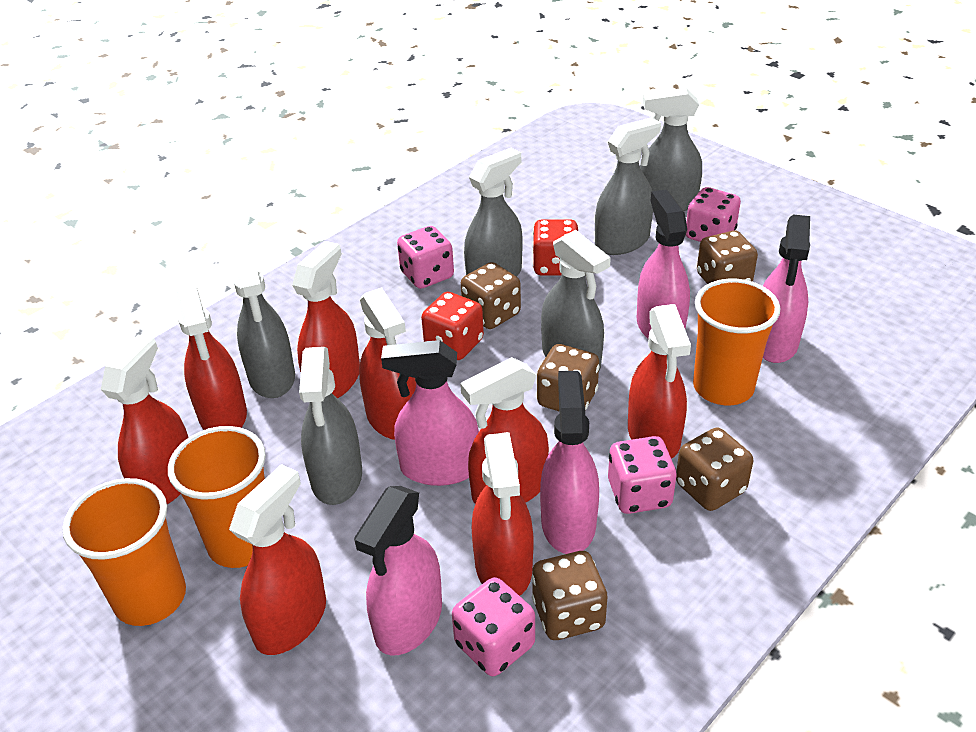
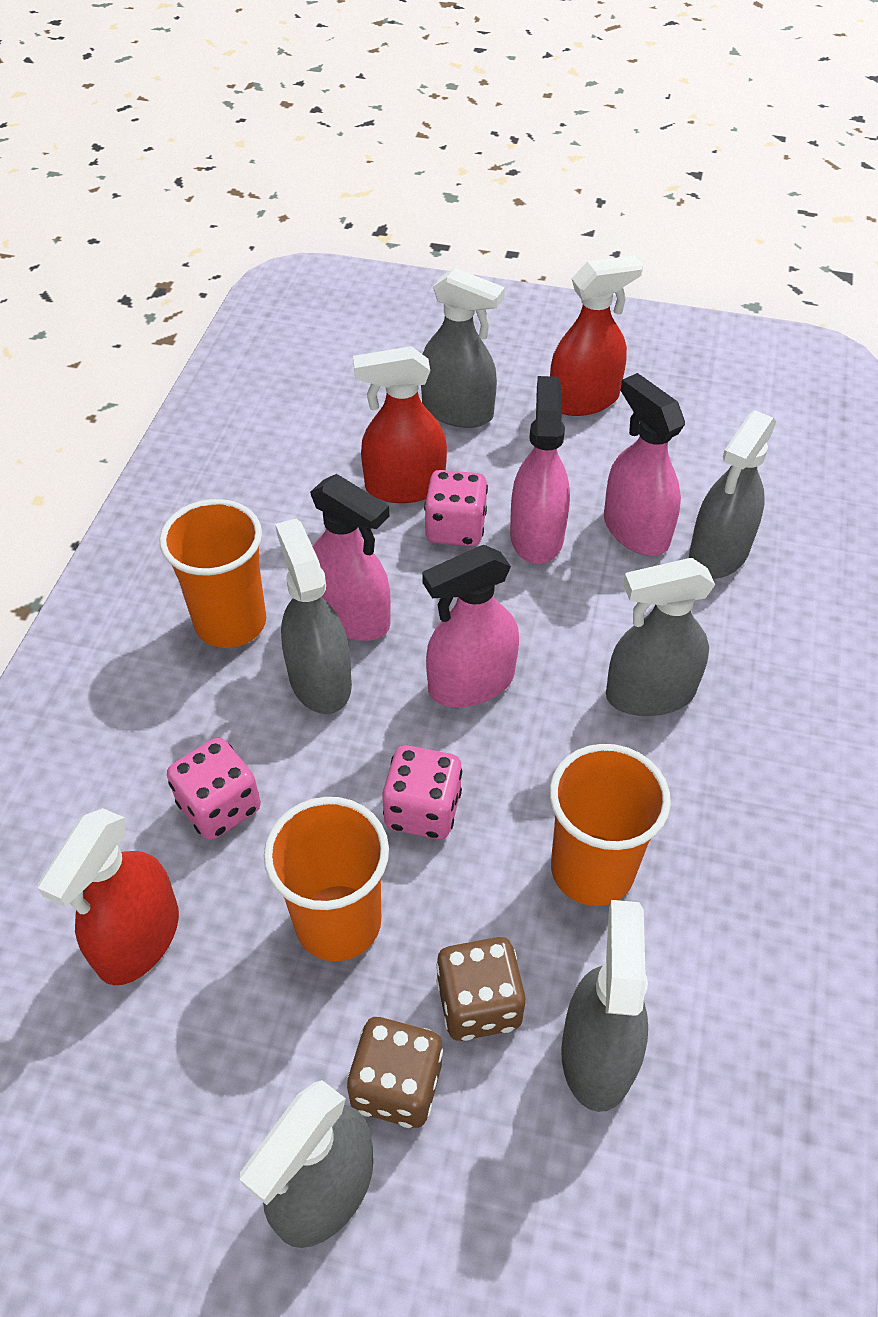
brown dice: [461,262,521,329] [532,551,607,640] [537,344,599,411] [676,427,753,511] [697,231,758,284] = 5 -> [347,1017,443,1128] [436,937,525,1041] = 2
pink dice: [397,226,454,289] [452,577,535,676] [608,436,677,514] [686,187,741,242] = 4 -> [167,738,261,840] [382,745,462,839] [424,470,488,546] = 3
pink spray bottle: [354,486,442,656] [381,340,479,486] [540,371,599,554] [637,189,690,339] [763,215,810,363] = 5 -> [310,474,391,641] [422,545,519,707] [510,376,570,564] [604,373,685,556] = 4
red dice: [421,292,484,360] [532,219,578,275] = 2 -> none = 0
red spray bottle: [101,335,189,504] [176,286,247,430] [229,464,326,655] [292,241,360,398] [359,287,416,440] [460,357,549,504] [472,432,534,596] [628,304,691,459] = 8 -> [38,808,179,985] [353,346,447,503] [550,255,643,416] = 3

